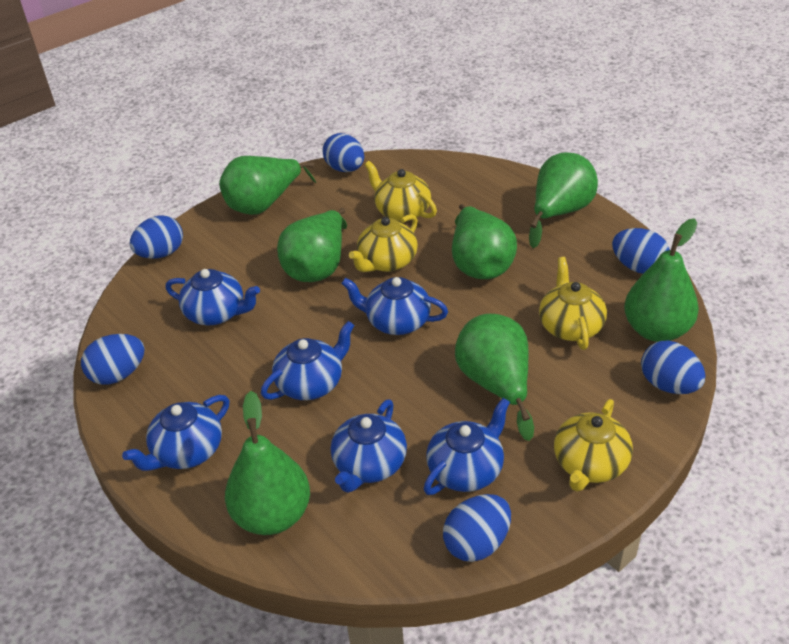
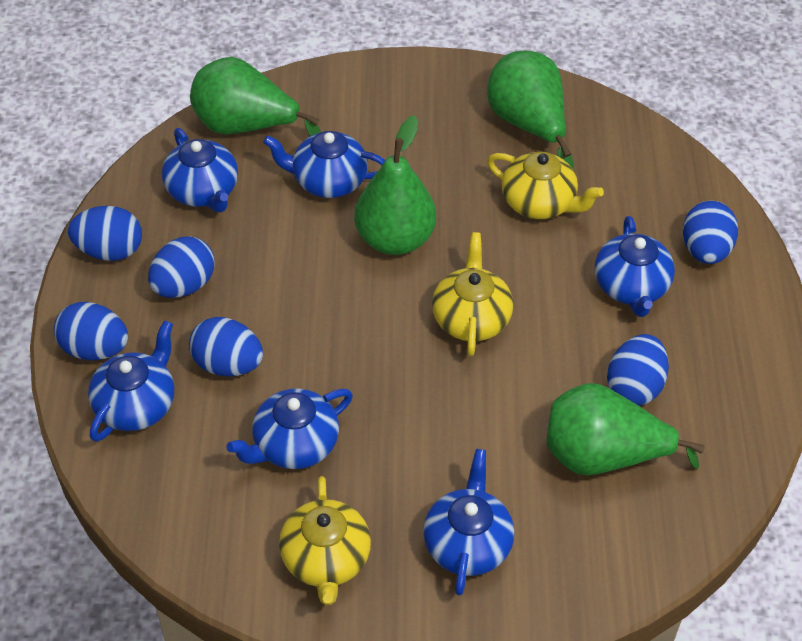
green pear: [219,156,316,215] [225,391,310,535] [277,208,347,282] [452,204,517,279] [455,314,534,441] [529,152,598,248] [624,218,699,342] = 7 -> [190,57,321,136] [354,115,436,255] [487,51,574,169] [546,383,705,475] = 4
yellow teapot: [349,214,418,272] [364,161,437,222] [539,257,607,350] [554,399,633,492] = 4 -> [279,476,371,605] [432,232,513,356] [487,152,604,219] = 3

